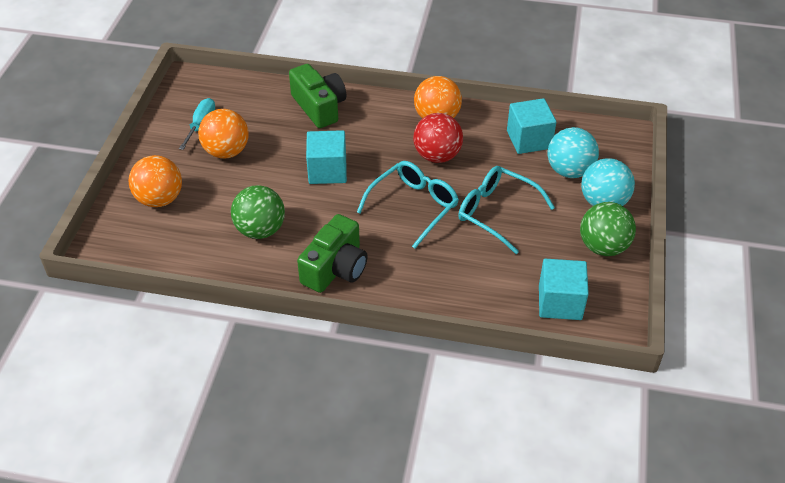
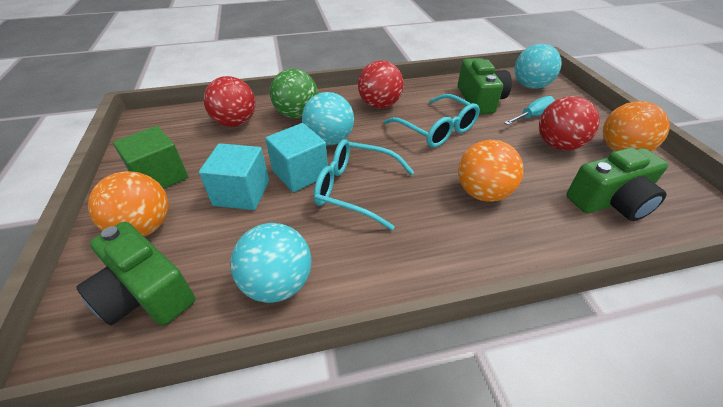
green ball: [231,185,285,239] [580,202,636,256] = 2 -> [270,69,318,118] = 1
green camera: [289,64,346,128] [297,214,368,293] = 2 -> [76,222,195,325] [458,58,512,115] [566,148,668,221] = 3
green cube: none = 0 -> [113,126,188,189] = 1
red ball: [413,113,463,163] = 1 -> [204,76,256,127] [358,60,404,109] [539,96,600,150] = 3
turquoise ball: [548,127,599,178] [581,158,635,206] = 2 -> [230,223,311,303] [302,92,354,146] [515,44,561,89] = 3
turquoise cube: [306,130,347,184] [507,98,556,154] [539,259,589,320] = 3 -> [199,143,269,210] [265,123,328,192] = 2

